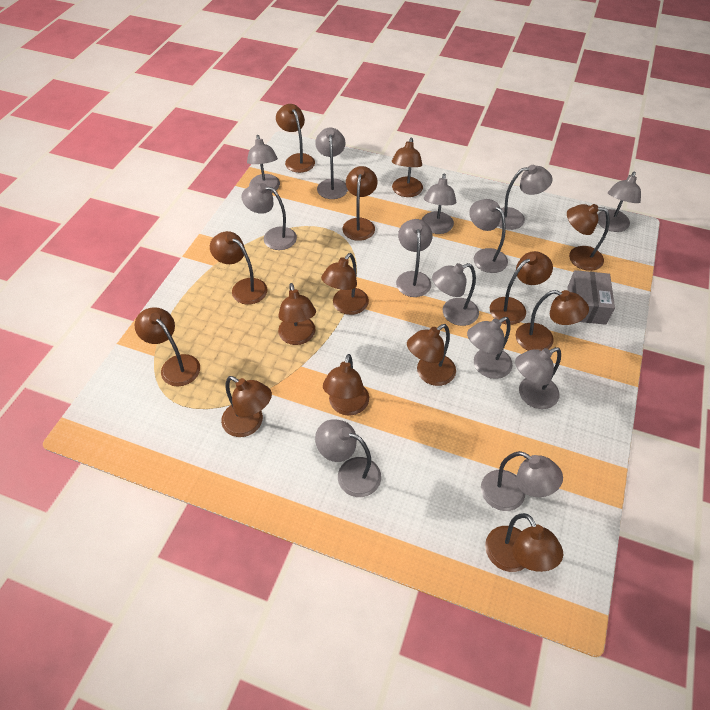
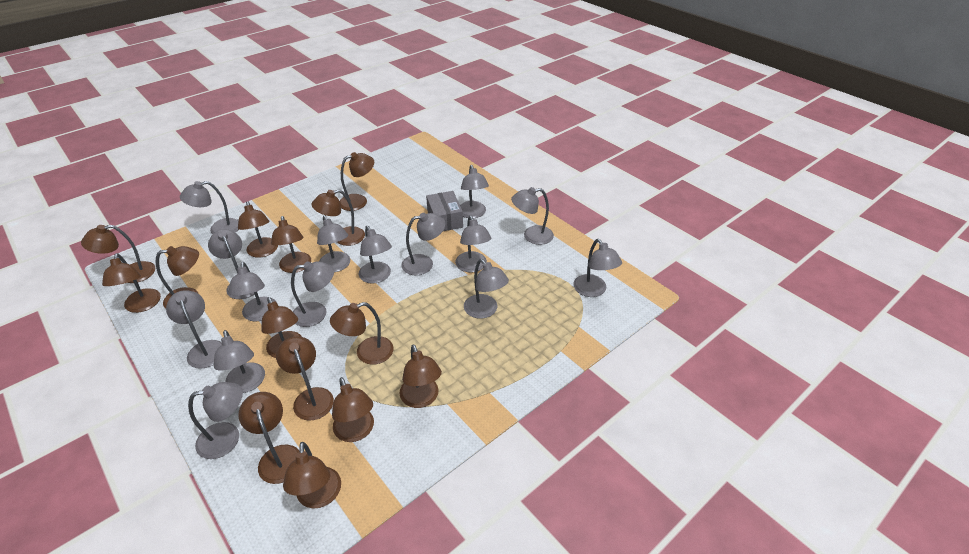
grey lamp: [242,183,297,250] [247,135,280,193] [315,128,348,199] [315,419,381,497] [396,219,433,297] [422,173,456,234] [432,263,479,326] [467,317,513,379] [469,199,508,273] [481,451,563,511] [498,165,552,230] [515,347,561,409] [598,171,641,232] = 13 -> [166,290,222,369] [180,181,239,234] [188,382,243,459] [208,229,258,299] [214,330,265,393] [228,262,276,322] [291,261,334,327] [317,215,350,272] [359,226,392,284] [401,213,446,276] [455,216,491,273] [460,165,489,218] [464,259,509,319] [511,187,554,245] [573,239,622,297] = 15

